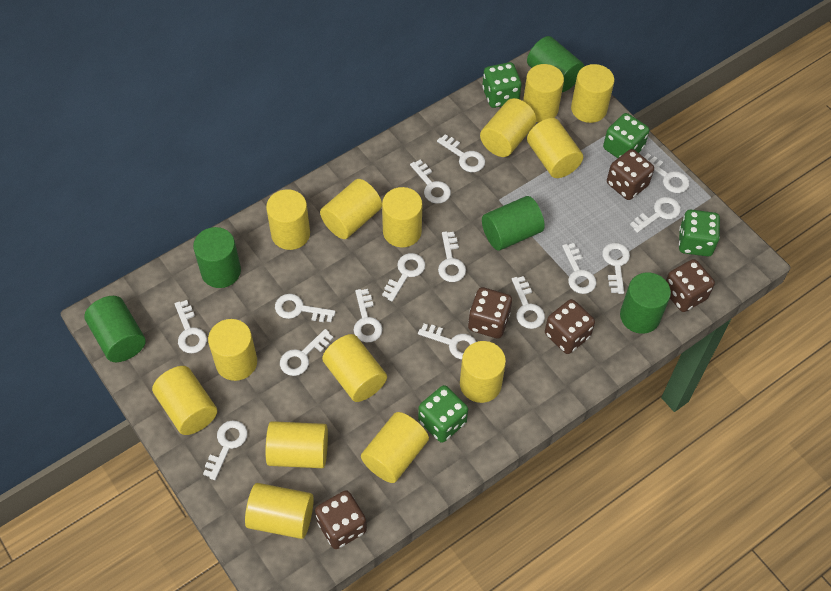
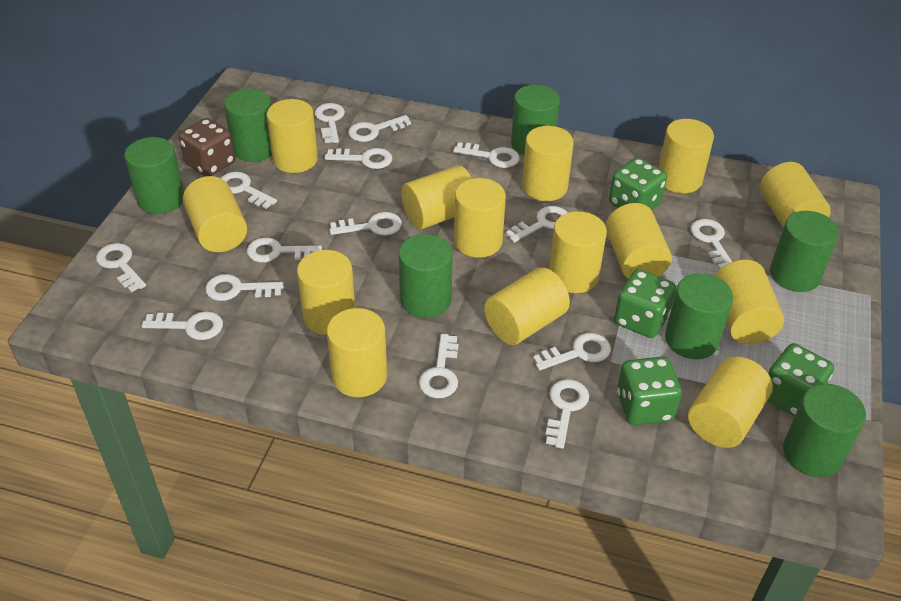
brown dice: [315,490,367,549] [468,287,512,339] [545,299,595,354] [607,149,654,200] [666,259,715,312] = 5 -> [179,118,236,176] = 1
green cylinder: [84,296,146,362] [193,227,241,288] [482,196,545,251] [527,36,584,92] [620,273,671,334] = 5 -> [124,137,184,214] [224,89,272,162] [399,234,453,318] [511,85,560,155] [665,273,733,359] [770,211,839,292] [783,384,866,478] = 7

